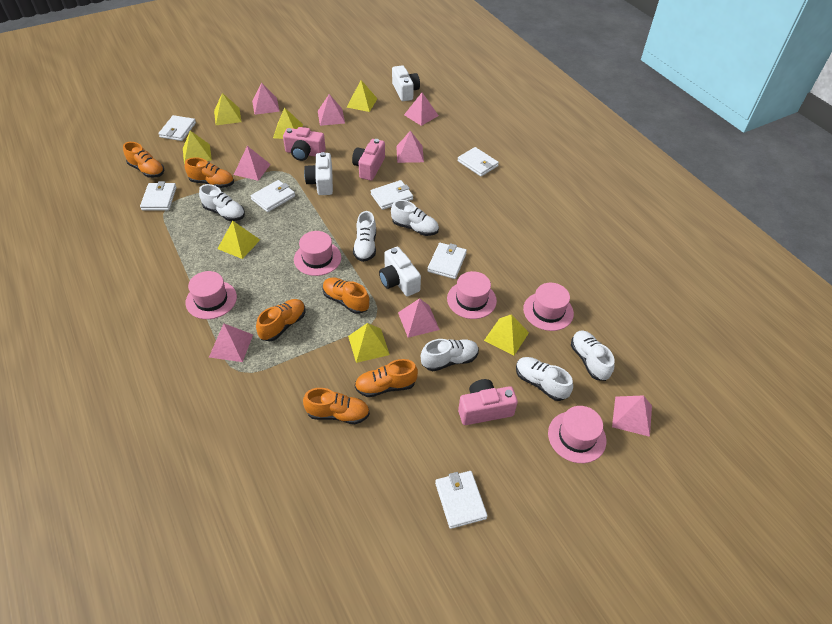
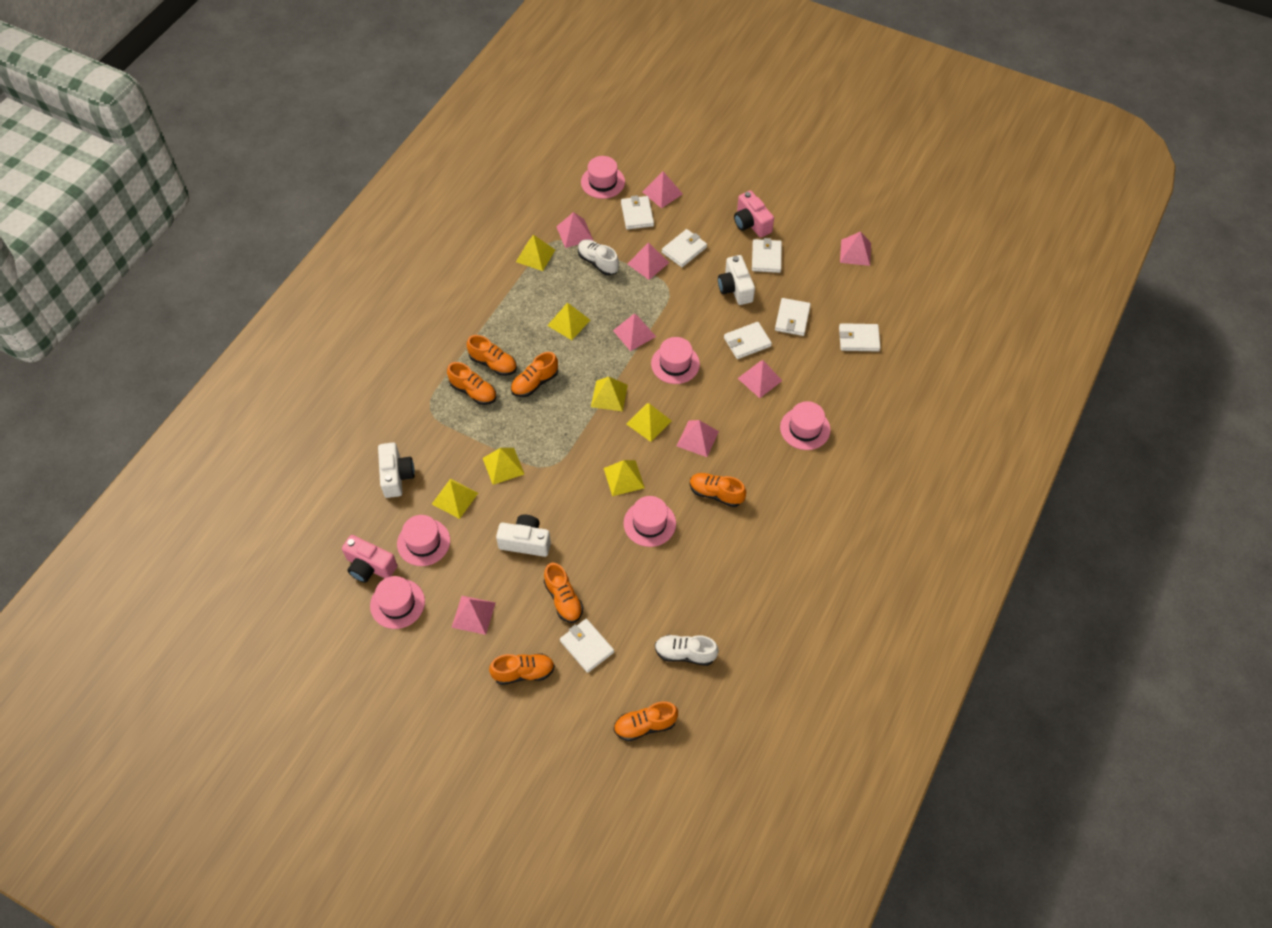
orange shoe: [123,142,164,178] [185,157,234,188] [256,299,305,341] [303,388,370,424] [323,277,369,314] [355,359,418,397] = 6 -> [447,362,496,405] [467,335,517,376] [489,653,555,685] [511,352,558,397] [544,563,583,623] [614,701,678,741] [690,473,746,507] = 7
pink camera: [283,127,326,161] [352,139,385,181] [458,379,518,425] = 3 -> [342,535,397,583] [734,190,774,237] = 2
pink hat: [185,271,237,319] [294,231,341,276] [447,271,497,319] [523,283,574,331] [548,406,607,463] = 5 -> [370,576,425,629] [397,515,450,566] [581,156,625,199] [624,496,676,547] [651,337,700,384] [780,401,831,450] = 6
white shoe: [199,184,245,221] [353,211,376,262] [391,200,439,236] [421,339,479,371] [516,357,573,401] [571,331,615,381] = 6 -> [578,239,619,275] [655,635,719,666] = 2

